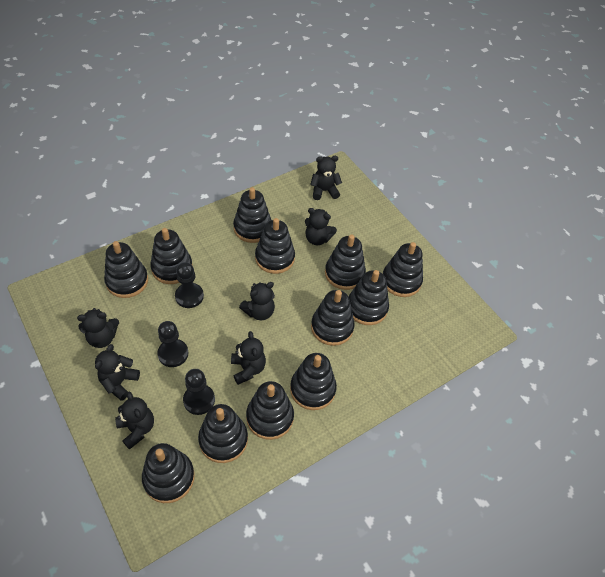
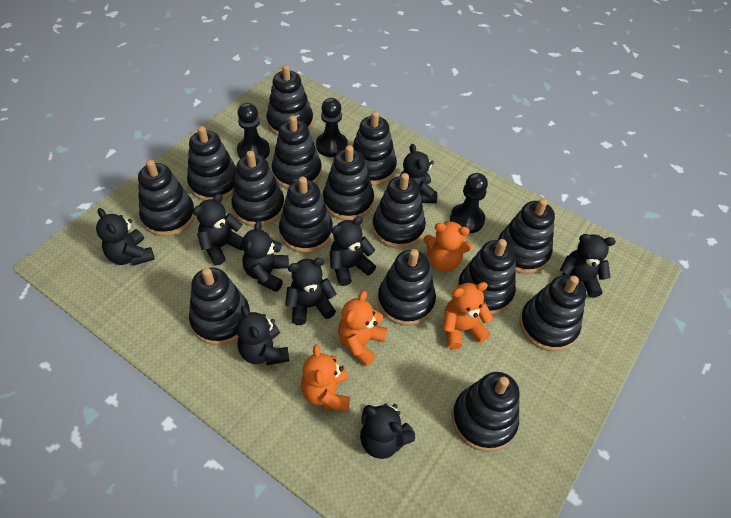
black stacking toy: [104,241,148,298] [142,443,195,503] [150,228,193,284] [198,404,248,463] [233,187,271,243] [246,381,294,440] [255,218,295,274] [290,353,337,410] [311,290,355,346] [325,234,366,290] [349,270,389,325] [383,242,423,297] = 12 -> [138,160,195,237] [187,126,236,201] [189,268,250,345] [232,151,285,226] [266,65,313,136] [272,115,322,189] [279,177,333,253] [323,145,374,220] [352,111,397,185] [372,173,426,249] [378,249,436,326] [452,372,519,452] [457,239,516,315] [498,198,555,274] [519,275,586,351] = 15
black teddy bear: [77,308,119,348] [95,344,140,401] [115,392,154,450] [231,331,266,385] [239,282,275,320] [305,208,337,245] [310,156,342,200] = 7 -> [96,208,155,265] [193,194,243,265] [237,306,289,365] [242,221,289,292] [285,258,336,325] [330,216,376,286] [360,403,415,459] [400,144,437,203] [560,234,616,298] = 9
orange teddy bear: none = 0 -> [301,344,350,412] [338,291,387,366] [423,221,472,272] [443,282,493,349] = 4

